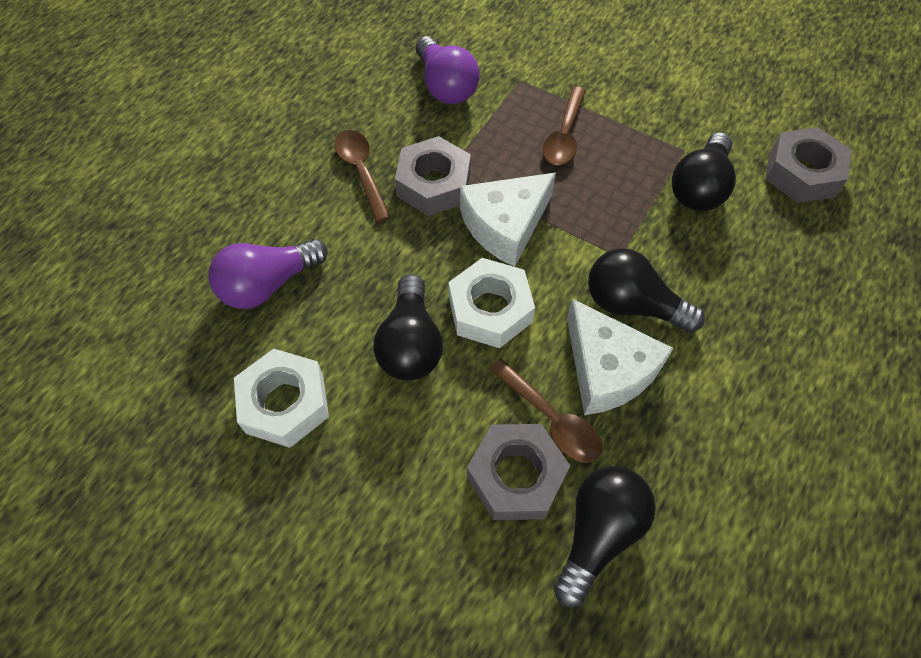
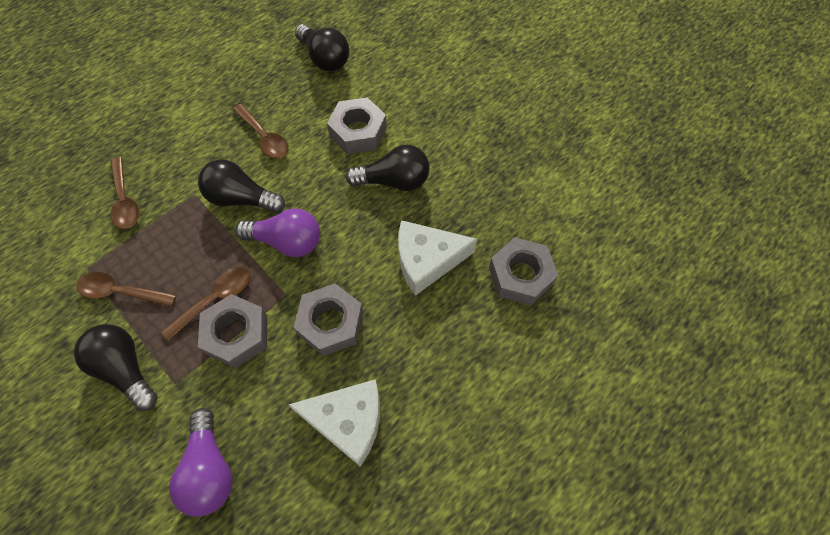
brown spoon: [335,130,391,222] [489,358,602,463] [542,87,586,165] = 3 -> [76,272,176,307] [111,157,139,229] [162,267,250,341] [233,104,289,159] = 4
grey nut: [395,136,471,216] [467,424,570,520] [765,127,852,203] = 3 -> [198,294,267,368] [294,283,363,356] [327,97,387,154] [489,237,558,306] = 4
white nut: [234,349,329,448] [449,258,535,348] = 2 -> none = 0

